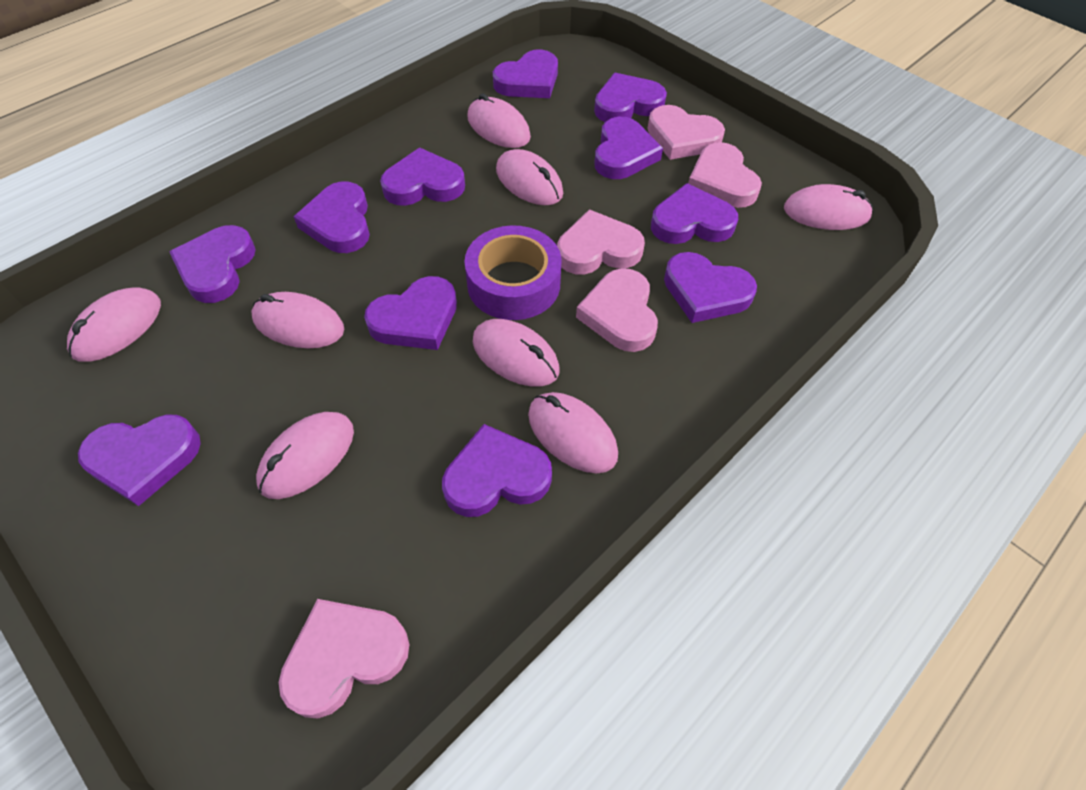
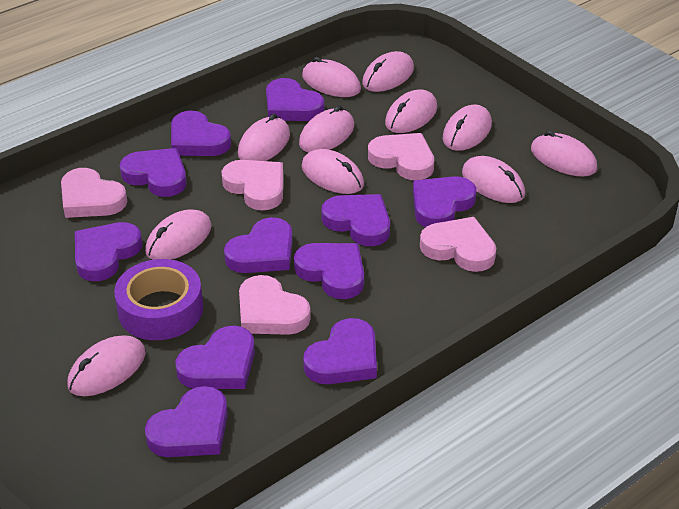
pink mouse: [67,288,161,362] [251,292,344,348] [256,412,354,499] [467,93,531,148] [473,319,559,386] [496,149,563,205] [528,392,618,473] [784,184,873,230] = 8 -> [67,335,146,396] [145,209,212,260] [238,113,290,161] [299,105,354,152] [302,57,361,97] [302,149,364,194] [362,51,414,92] [385,89,437,133] [442,104,492,151] [462,156,525,203] [531,130,597,176] = 11

